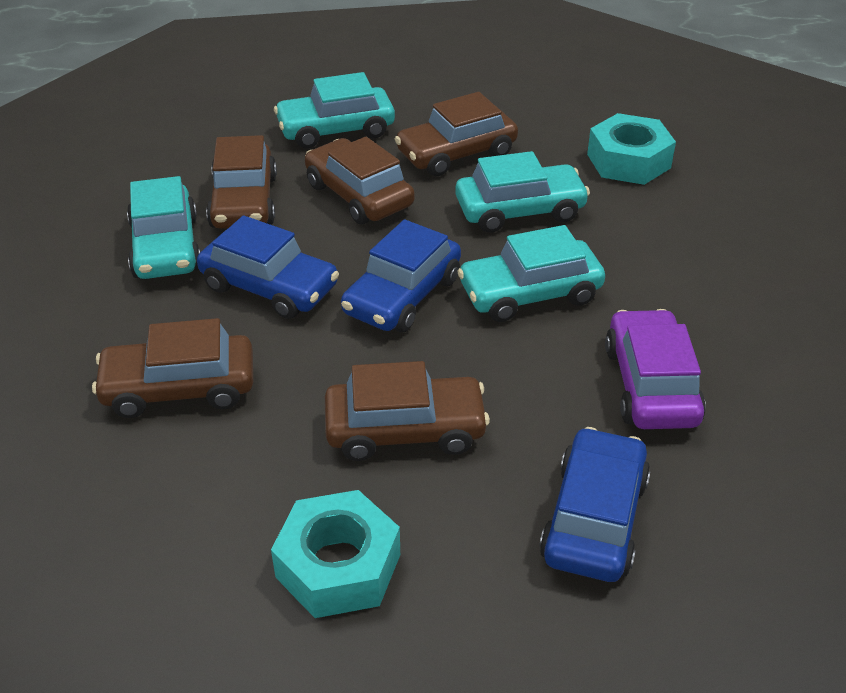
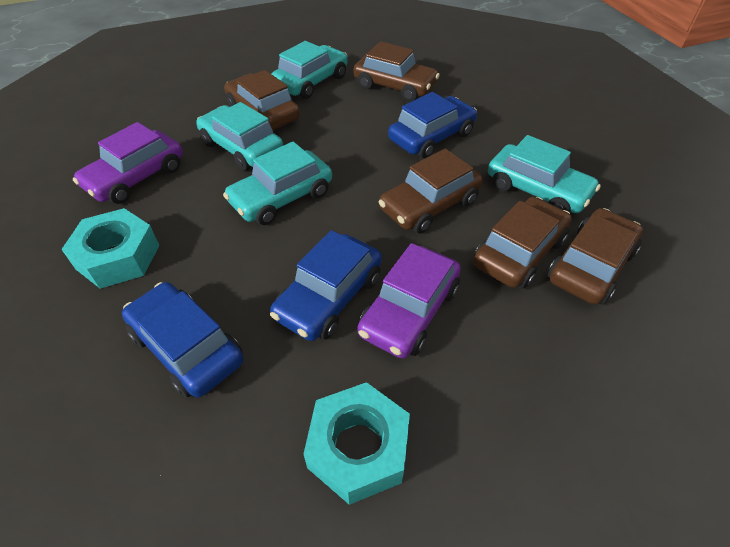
purple car: [605,309,706,429] = 1 -> [73,122,183,204] [358,243,461,359] = 2

